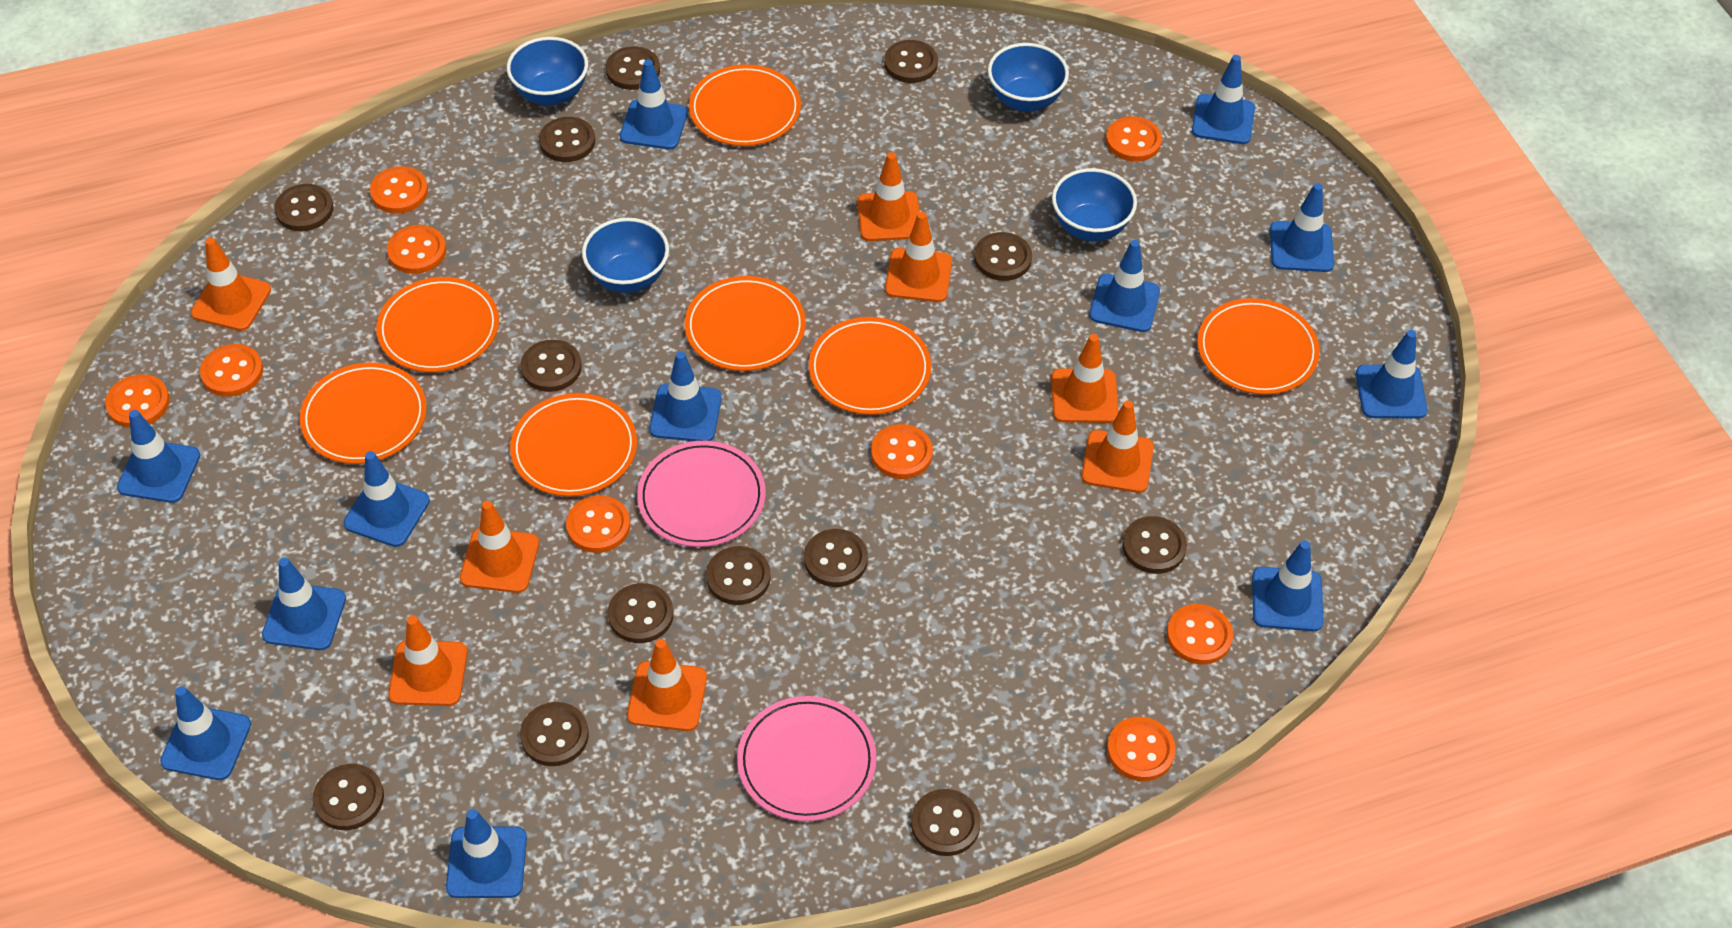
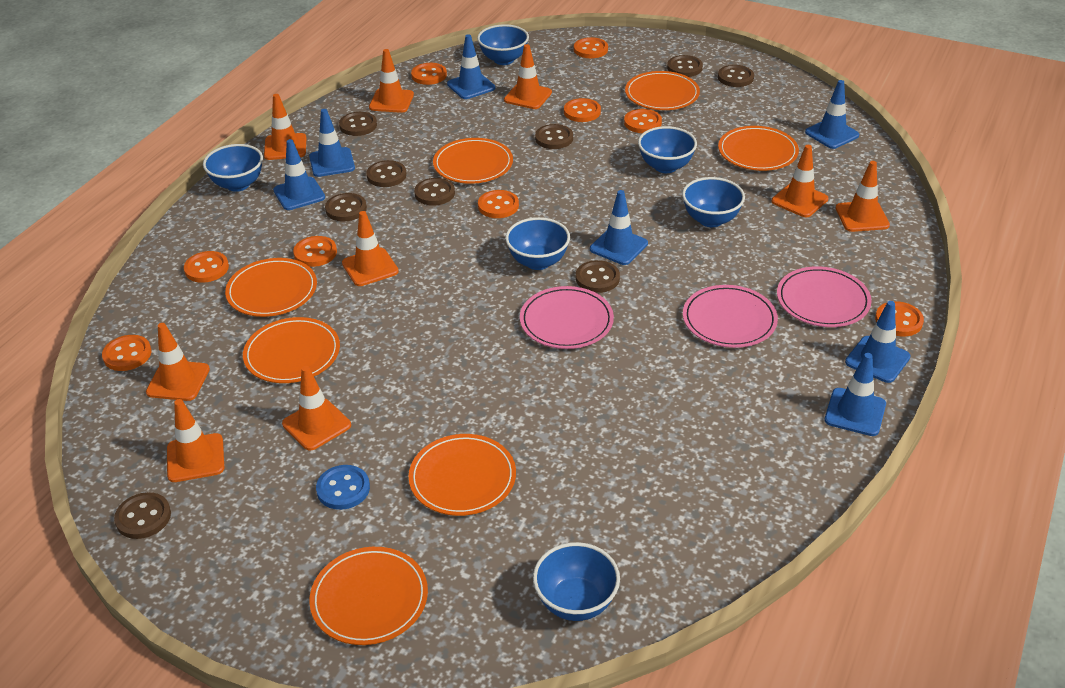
blue bowl: [507,37,588,106] [582,218,669,293] [988,43,1069,112] [1052,168,1137,241] = 4 -> [203,144,263,192] [477,24,529,65] [505,217,570,270] [533,542,620,621] [638,126,697,173] [682,177,745,227] = 6
blue button: none = 0 -> [316,465,370,510] = 1
blue traffic cone: [117,410,200,503] [160,686,251,780] [262,558,346,650] [344,451,430,547] [446,809,527,898] [620,60,688,149] [649,351,722,441] [1089,240,1160,332] [1192,55,1255,144] [1252,540,1323,631] [1270,183,1334,272] [1356,330,1427,419] = 12 -> [273,139,325,210] [309,109,355,177] [447,34,495,99] [590,190,648,265] [805,80,859,149] [825,353,886,436] [845,301,911,383] = 7
brown button: [274,184,334,231] [312,764,384,830] [520,702,589,766] [521,339,582,392] [539,117,595,162] [606,46,660,90] [608,583,674,643] [706,546,771,605] [804,529,868,587] [884,40,938,83] [911,789,981,856] [974,232,1032,281] [1122,516,1187,574] = 13 -> [114,492,171,539] [325,193,367,222] [339,112,377,136] [367,160,407,187] [414,178,455,206] [535,124,573,149] [576,260,620,293] [667,55,703,77] [718,65,754,87] = 9
orange traffic cone: [191,238,271,331] [388,616,467,706] [460,501,539,593] [627,639,707,731] [857,152,920,241] [885,212,952,302] [1051,334,1119,423] [1082,400,1154,493] = 8 -> [146,323,210,401] [167,399,224,482] [264,94,306,160] [282,366,351,451] [342,211,399,286] [369,49,414,113] [504,44,552,109] [772,145,828,217] [836,161,890,232] = 9
pink plate: [637,441,766,547] [737,696,877,822] = 2 -> [520,286,614,349] [683,285,778,348] [777,266,872,327] = 3

